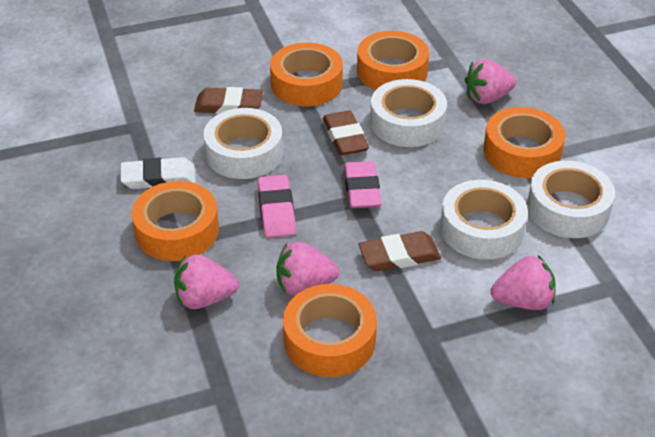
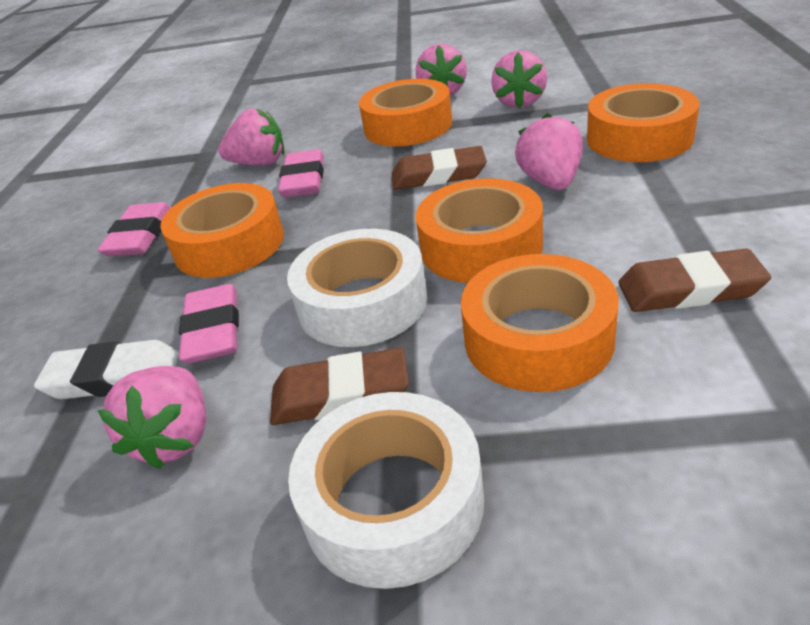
pink eraser: [258,175,296,238] [344,161,382,208] = 2 -> [97,202,172,257] [179,284,239,364] [278,149,324,198] = 3
pink strawberry: [174,255,239,309] [277,242,339,296] [465,59,516,104] [491,255,556,310] = 4 -> [97,366,206,469] [218,108,284,166] [416,44,467,96] [491,50,547,109] [515,113,583,190] = 5
white tape: [204,108,283,179] [370,79,447,147] [440,180,528,260] [527,161,615,238] = 4 -> [287,229,427,347] [288,392,484,589] = 2

